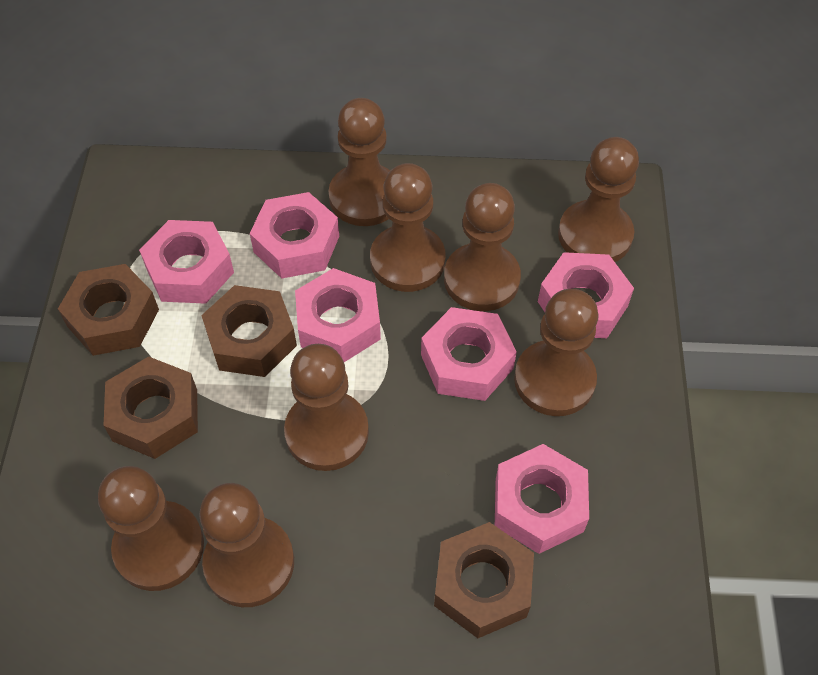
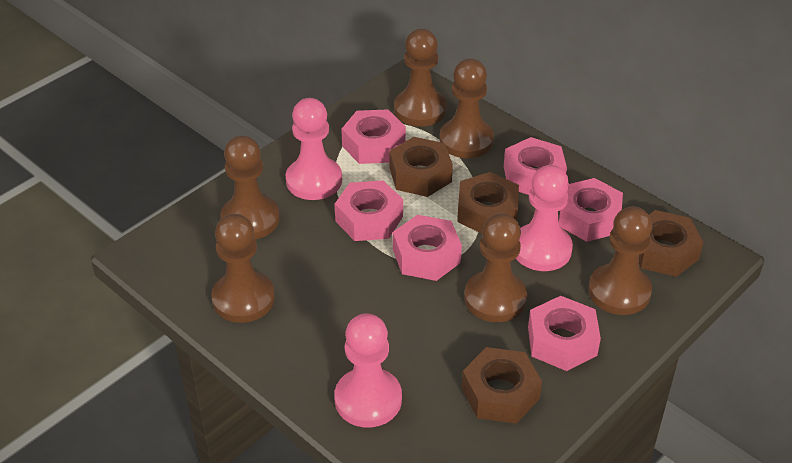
brown pawn: [98,466,204,591] [199,483,294,607] [284,344,369,471] [329,98,390,226] [370,163,446,292] [444,183,521,311] [514,289,599,416] [558,137,639,262] = 8 -> [211,214,275,323] [220,135,280,239] [394,29,447,127] [439,59,494,158] [464,213,527,322] [588,206,652,315] = 6
pink pawn: none = 0 -> [286,98,342,200] [334,313,402,427] [516,165,573,271] = 3

